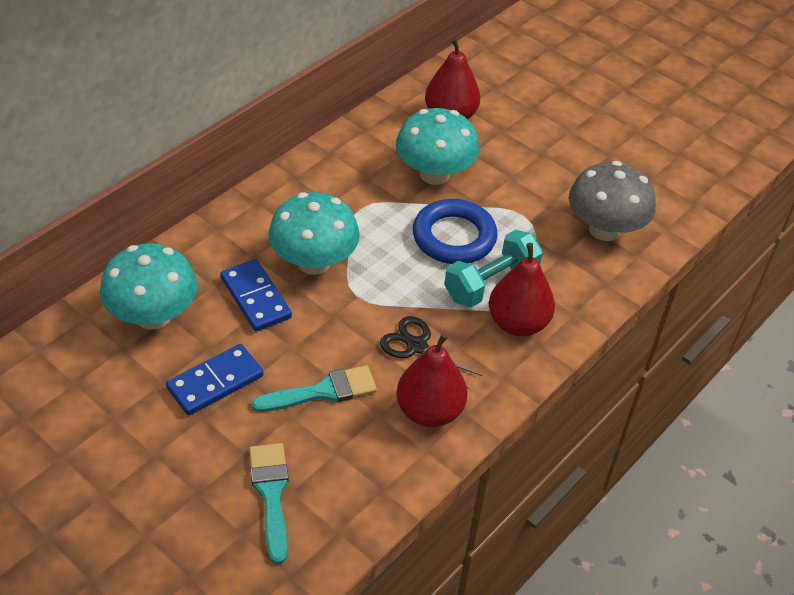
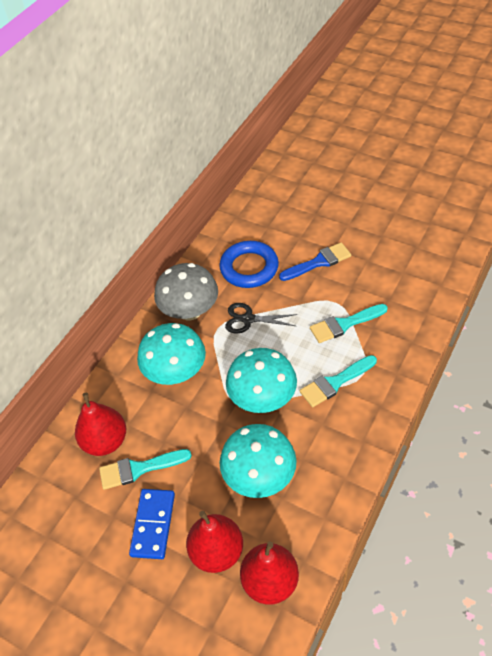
blue brush: none = 0 -> [279,242,351,281] = 1
blue domino: [166,344,263,415] [220,259,292,331] = 2 -> [129,489,175,559] = 1
turquoise brush: [249,443,289,564] [252,365,377,412] = 2 -> [99,449,192,490] [300,355,377,407] [310,304,388,343] = 3
turquoise dumbbell: [444,230,543,308] = 1 -> none = 0

